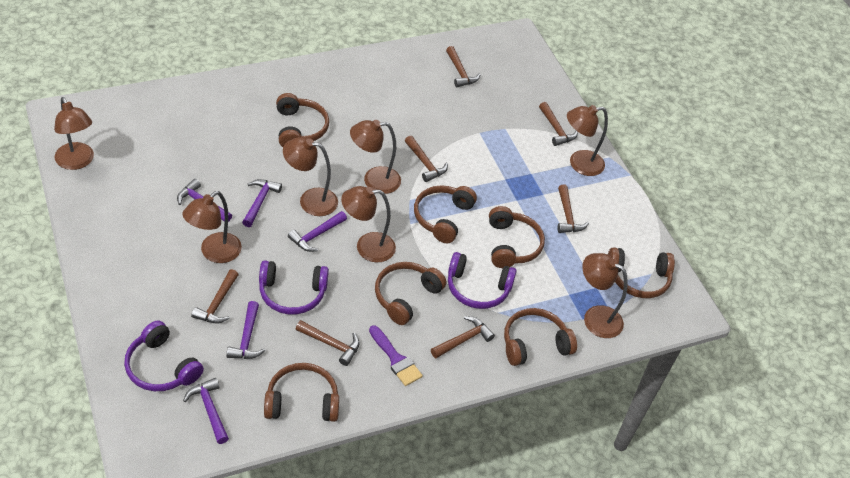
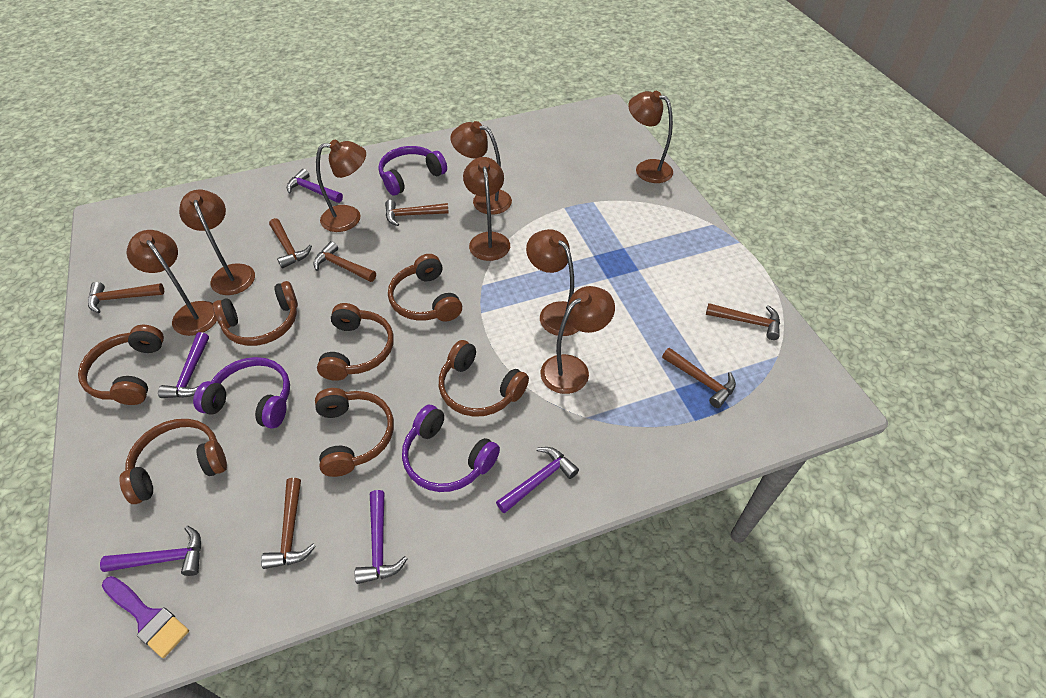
brown lamp: [54,97,94,170] [183,191,242,263] [283,137,338,216] [341,186,396,263] [350,120,401,194] [567,105,608,176] [582,253,628,338] = 7 -> [127,230,217,336] [179,189,255,295] [316,139,366,232] [450,121,512,215] [463,157,510,261] [526,229,579,336] [540,286,615,394] [628,91,673,183] = 8

